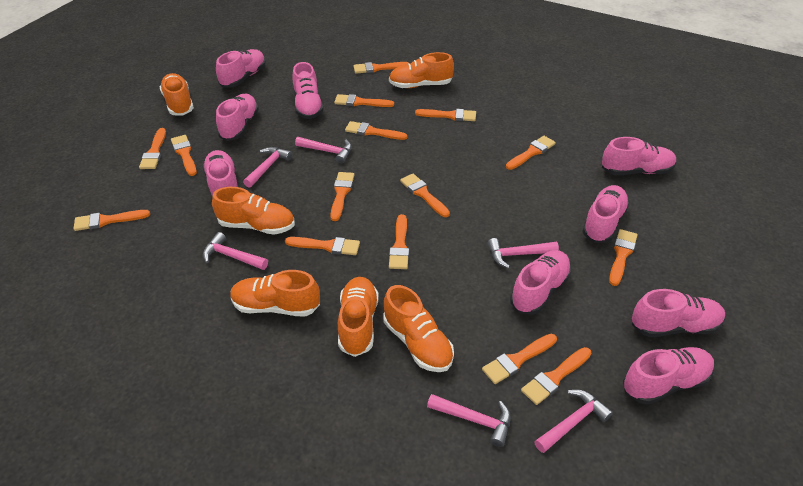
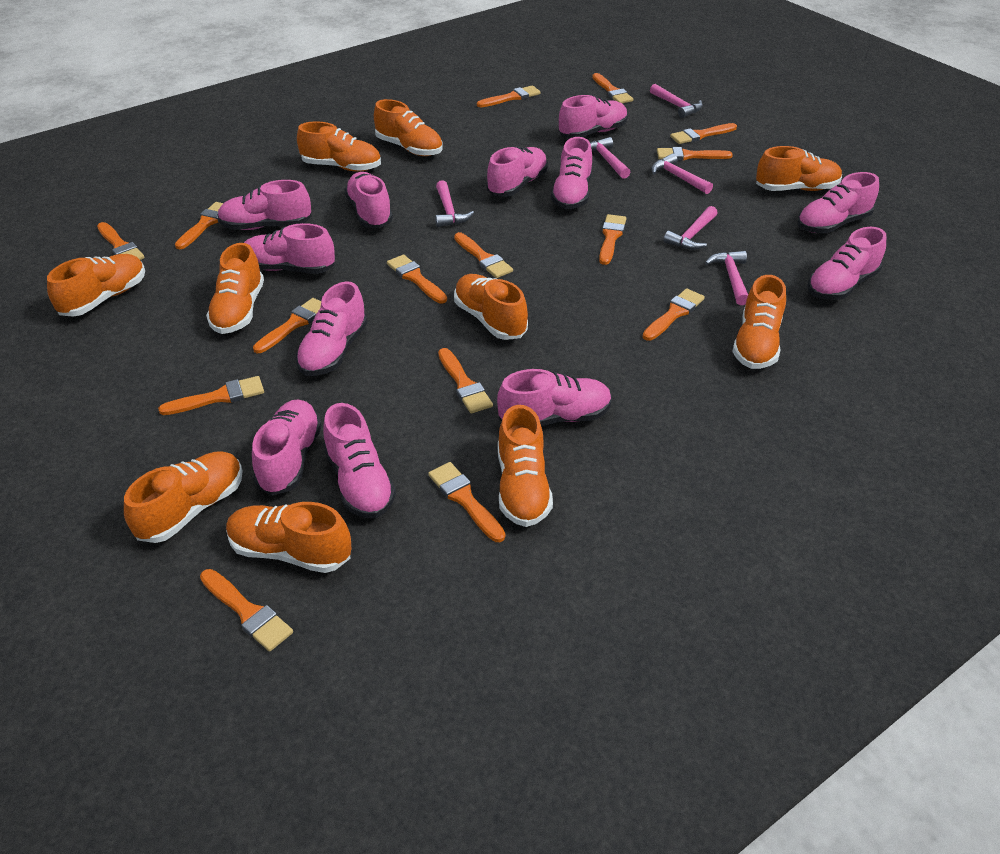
orange shoe: [160,73,194,115] [212,187,295,235] [230,270,320,317] [338,277,379,357] [383,285,454,372] [389,52,454,88] = 6 -> [47,254,145,317] [124,451,243,543] [206,243,264,334] [226,502,351,573] [297,121,381,172] [374,99,443,156] [454,274,528,340] [498,405,553,527] [732,275,786,369] [756,146,842,191] = 10
pink shoe: [202,150,239,198] [216,49,266,87] [216,94,259,141] [293,62,324,119] [510,250,571,315] [582,185,630,243] [602,137,677,175] [623,347,714,405] [632,289,725,337] = 9 -> [218,180,311,230] [244,223,335,274] [252,399,322,496] [296,282,368,376] [323,403,396,518] [344,172,393,228] [486,147,548,197] [497,369,612,426] [551,137,592,209] [559,95,628,138] [797,172,879,233] [808,227,886,300] = 12

